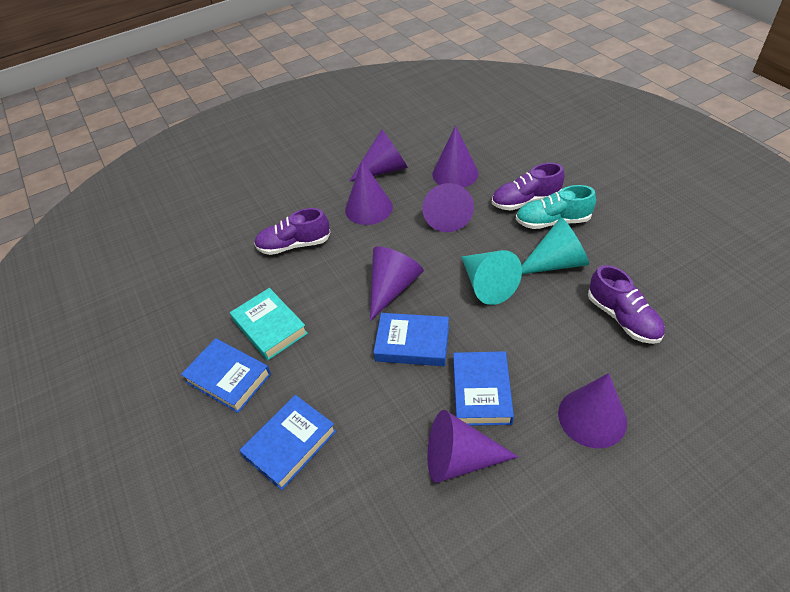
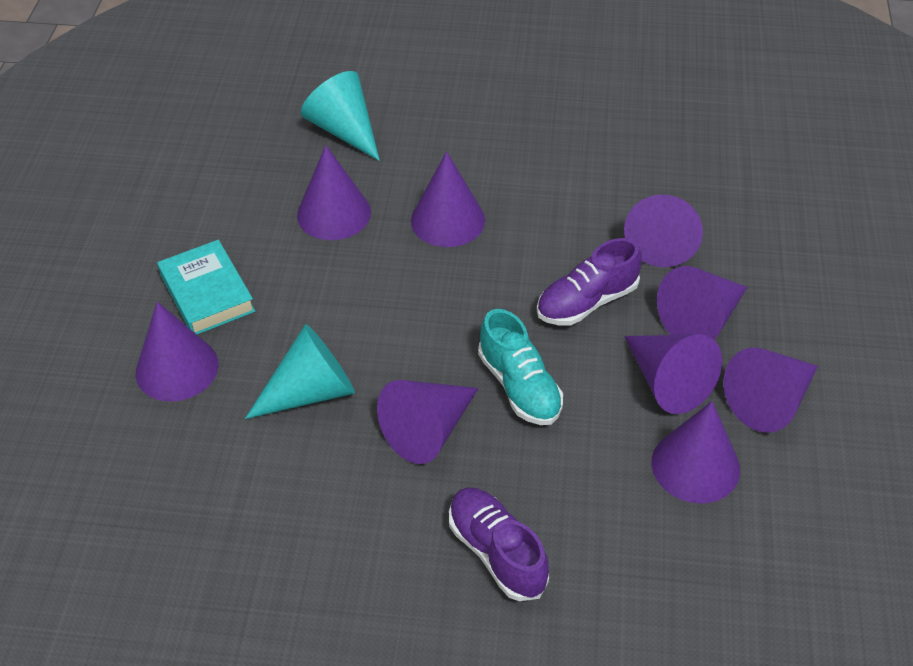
blue book: [181,338,271,413] [239,395,336,490] [373,313,449,366] [453,351,514,426] = 4 -> none = 0
purple cone: [345,161,393,225] [349,129,408,182] [370,246,424,321] [422,183,474,232] [427,410,519,483] [432,125,479,188] [558,373,627,449] = 7 -> [136,302,218,402] [297,145,371,240] [377,380,478,464] [411,151,485,247] [624,195,703,267] [624,334,722,414] [652,401,740,504] [657,266,747,339] [723,348,818,433] = 9
purple shoe: [254,208,331,255] [492,163,565,211] [588,265,665,344] = 3 -> [449,487,549,601] [537,238,642,326] = 2

